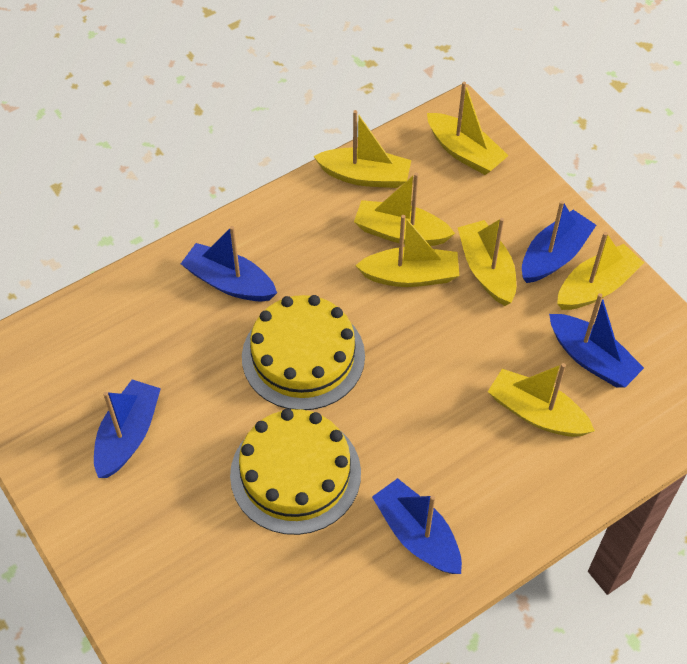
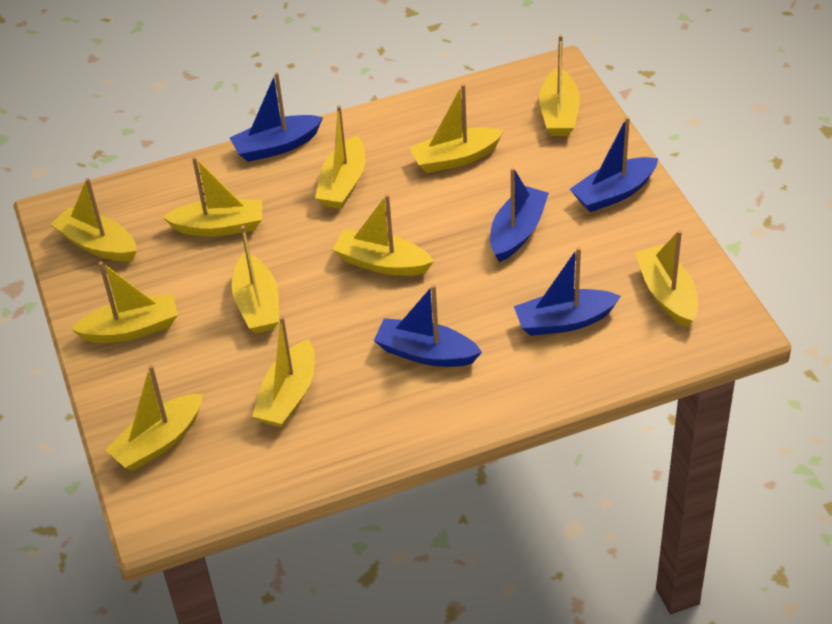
yellow boat: [313,110,411,188] [354,173,455,246] [355,215,459,287] [427,82,509,175] [458,218,516,306] [488,363,595,437] [557,232,644,310] = 7 -> [51,178,137,261] [71,261,178,343] [105,365,203,471] [163,157,262,237] [232,226,279,333] [252,316,315,428] [315,105,365,209] [332,194,434,276] [409,84,504,173] [539,35,580,136] [635,230,698,327] = 11
yellow cake: [230,409,361,535] [242,295,365,410] = 2 -> none = 0

